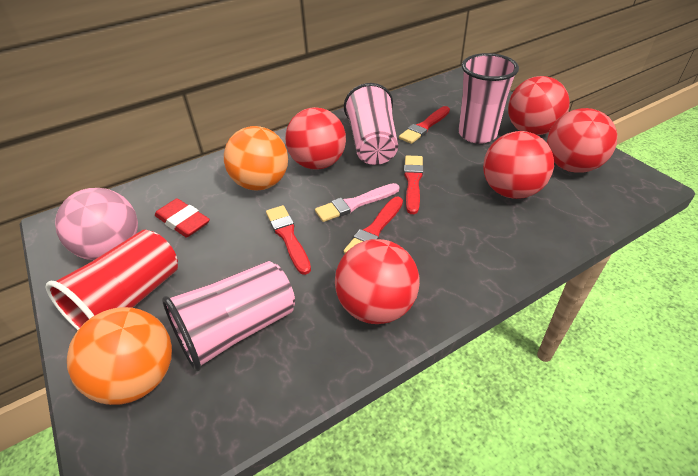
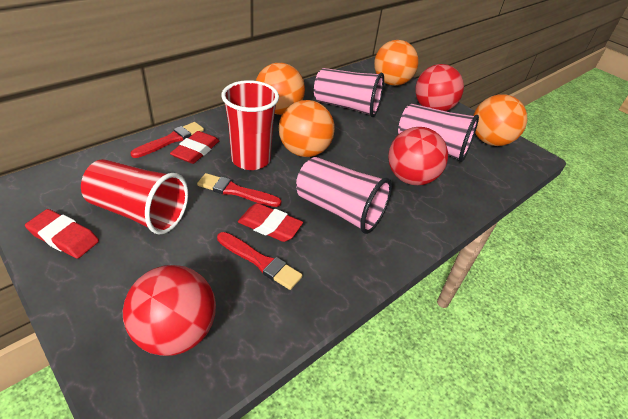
orange ball: [67,307,172,405] [224,126,288,190] = 2 -> [256,63,305,115] [279,100,335,157] [374,40,418,86] [473,94,527,146] = 4
pink ball: [55,188,138,260] = 1 -> none = 0
pink brush: [315,183,399,222] = 1 -> none = 0
red ball: [285,107,346,169] [335,239,420,324] [483,131,554,199] [508,76,570,135] [547,108,617,173] = 5 -> [123,265,216,356] [388,127,448,185] [415,64,464,111] = 3
red brush: [266,205,311,275] [344,197,403,253] [399,106,450,144] [404,156,423,214] = 4 -> [130,122,204,158] [197,173,281,207] [217,232,303,290] = 3
red cup: [45,230,178,330] = 1 -> [81,159,188,234] [221,80,279,170] = 2
red eraser: [155,198,210,238] = 1 -> [25,209,99,259] [170,131,220,164] [238,203,303,242] = 3

